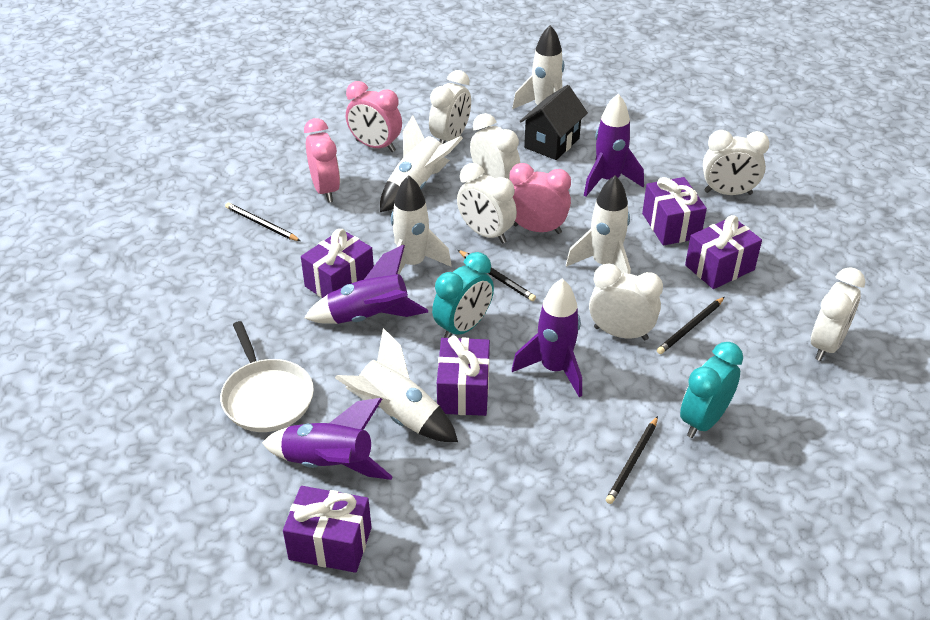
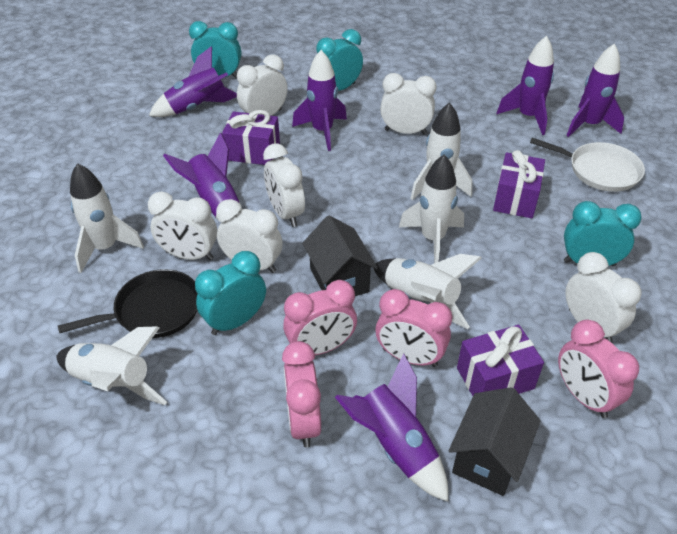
black house: [520,85,588,160] = 1 -> [302,215,378,296] [449,387,541,496] = 2
black pan: none = 0 -> [58,269,198,338] = 1
black pencil: [225,202,301,241] [458,250,536,301] [606,416,658,504] [657,297,725,354] = 4 -> none = 0
pink clock: [304,118,340,202] [346,81,402,152] [509,163,571,234] = 3 -> [282,341,321,447] [283,280,357,355] [376,289,452,367] [558,320,639,418] = 4
purple gift: [283,486,372,573] [301,229,374,298] [437,336,490,416] [642,177,707,245] [685,215,762,289] = 5 -> [222,110,280,165] [457,325,544,396] [493,150,545,218] = 3
purple rocket: [262,398,393,480] [304,244,428,324] [512,279,582,397] [584,94,644,196] = 4 -> [149,46,237,117] [163,132,242,223] [292,50,347,151] [335,353,448,502] [496,36,554,135] [566,43,624,137] = 6
turquoise clock: [432,252,494,338] [680,342,743,438] = 2 -> [189,21,241,78] [195,251,266,335] [316,29,363,91] [564,201,642,266] = 4

